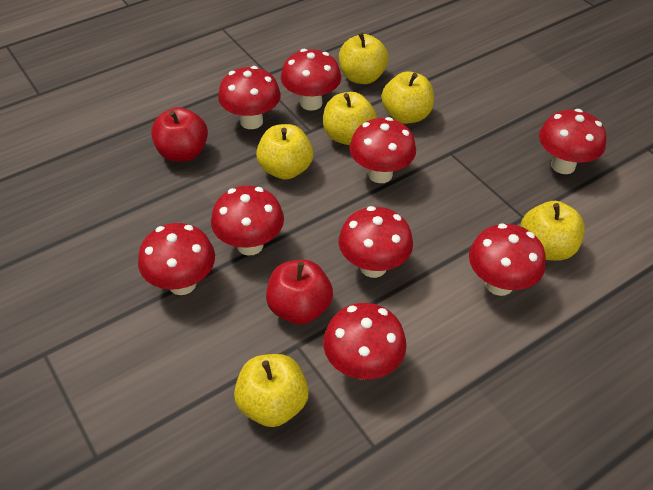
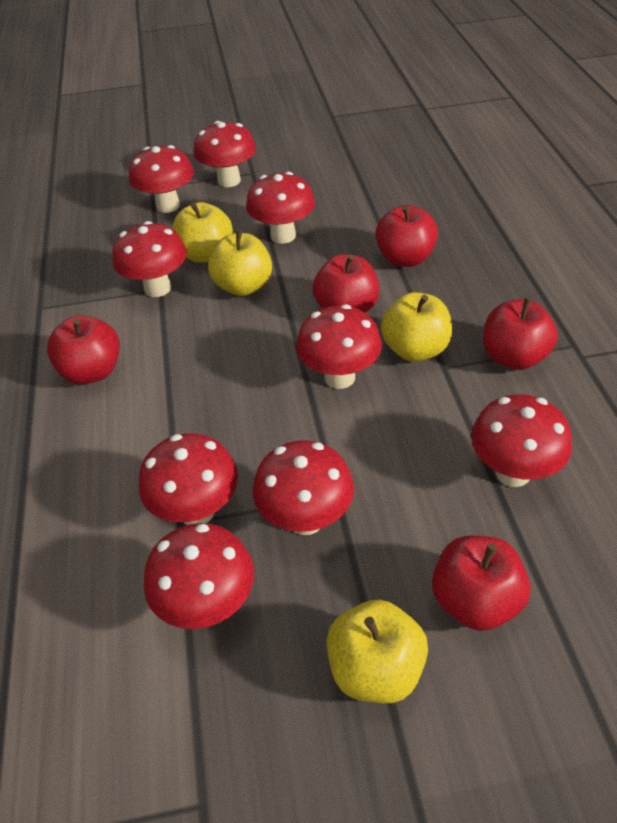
red apple: [151,107,208,162] [266,260,333,324] = 2 -> [47,315,120,384] [313,254,379,313] [375,205,438,267] [432,535,531,631] [483,297,558,370] = 5
yellow apple: [234,354,309,427] [256,124,313,180] [323,92,377,145] [339,32,389,84] [382,71,434,124] [521,201,585,261] = 6 -> [172,202,233,263] [208,230,272,296] [327,599,428,703] [381,292,452,362] = 4

